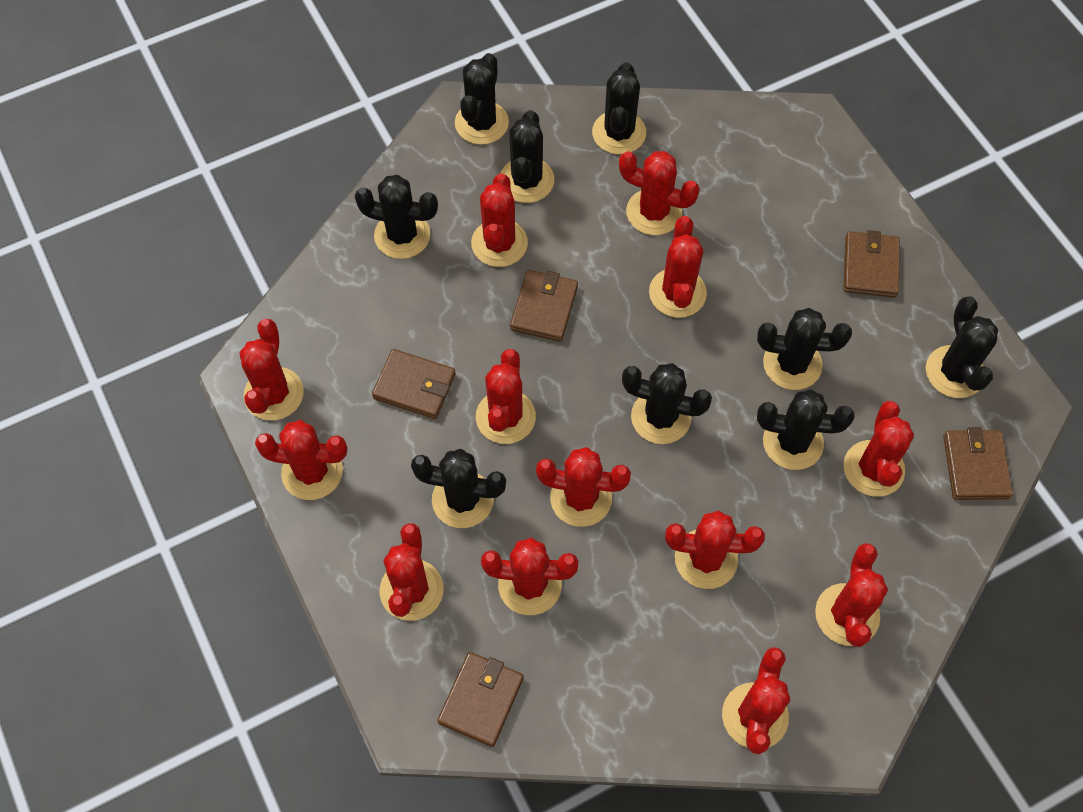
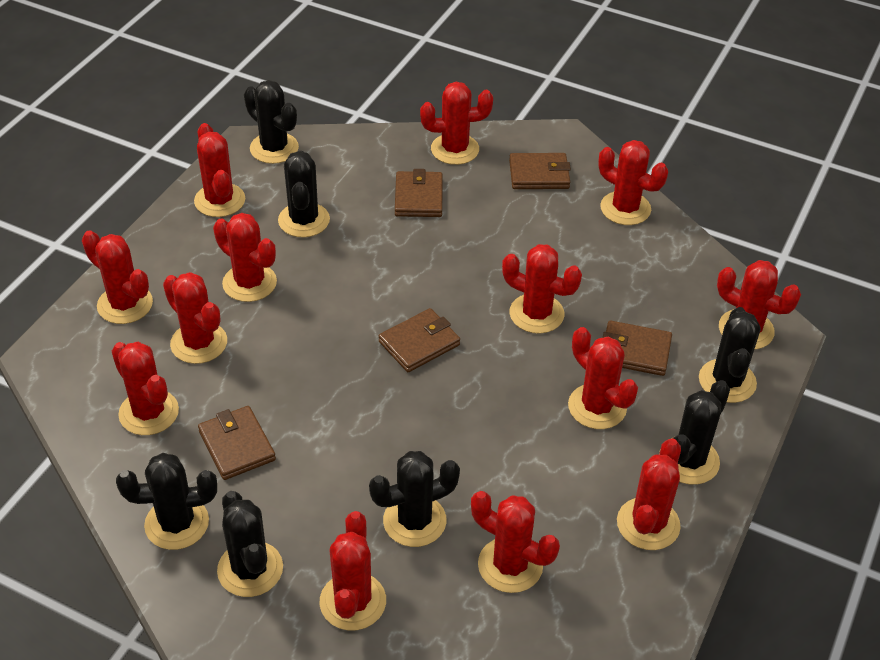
black cactus: [355,175,438,259] [411,449,506,528] [455,53,509,145] [501,110,554,203] [592,62,646,154] [622,363,712,444] [757,308,852,390] [757,389,855,470] [926,297,998,398] = 9 -> [116,453,217,550] [217,491,283,597] [244,80,299,164] [278,151,330,237] [369,451,460,547] [659,380,730,485] [699,307,760,403] = 7

